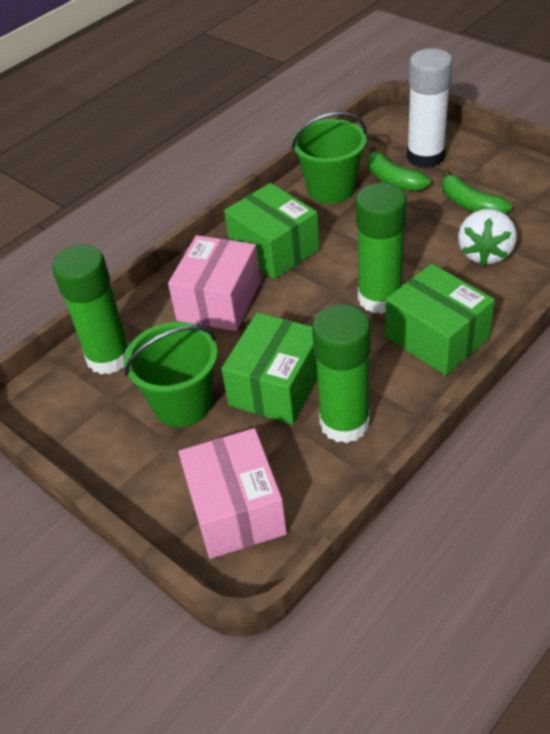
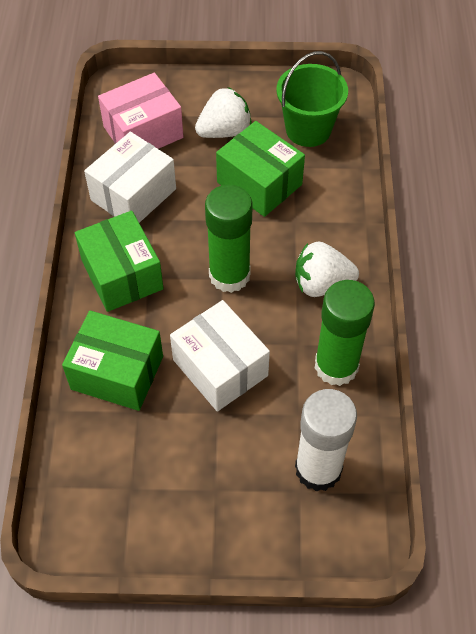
green banana: [367,146,430,191] [442,169,512,214] = 2 -> none = 0
green bucket: [124,322,218,427] [292,112,367,204] = 2 -> [276,51,348,147] = 1
green glue stick: [52,244,129,374] [312,305,371,443] [356,183,407,314] = 3 -> [205,185,253,293] [315,280,375,386] = 2
pink box: [168,235,261,331] [179,428,287,559] = 2 -> [98,73,183,149] = 1
white box: none = 0 -> [84,132,176,223] [170,300,270,412] = 2
white strawberry: [458,209,517,266] = 1 -> [195,87,252,138] [295,241,359,297] = 2

